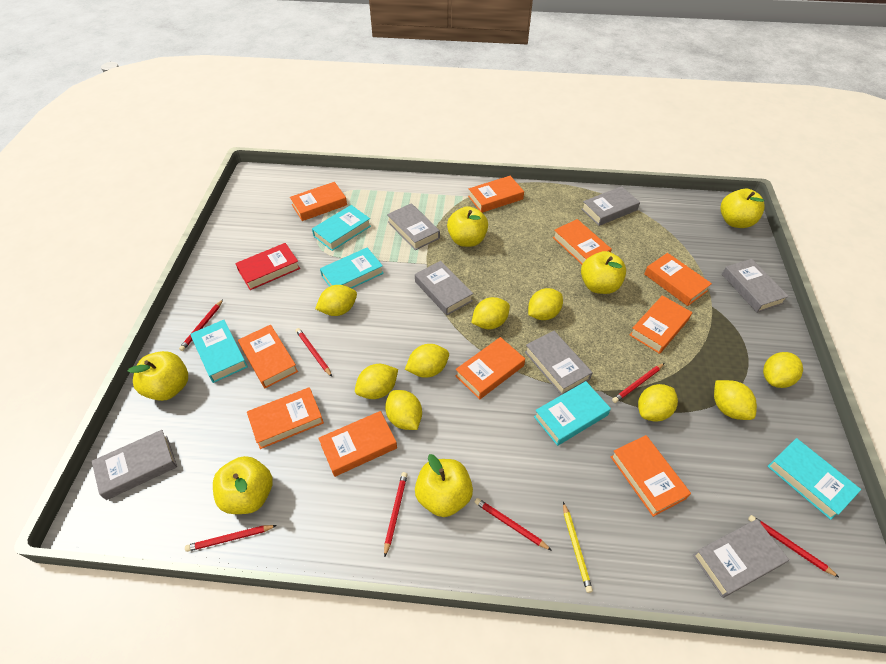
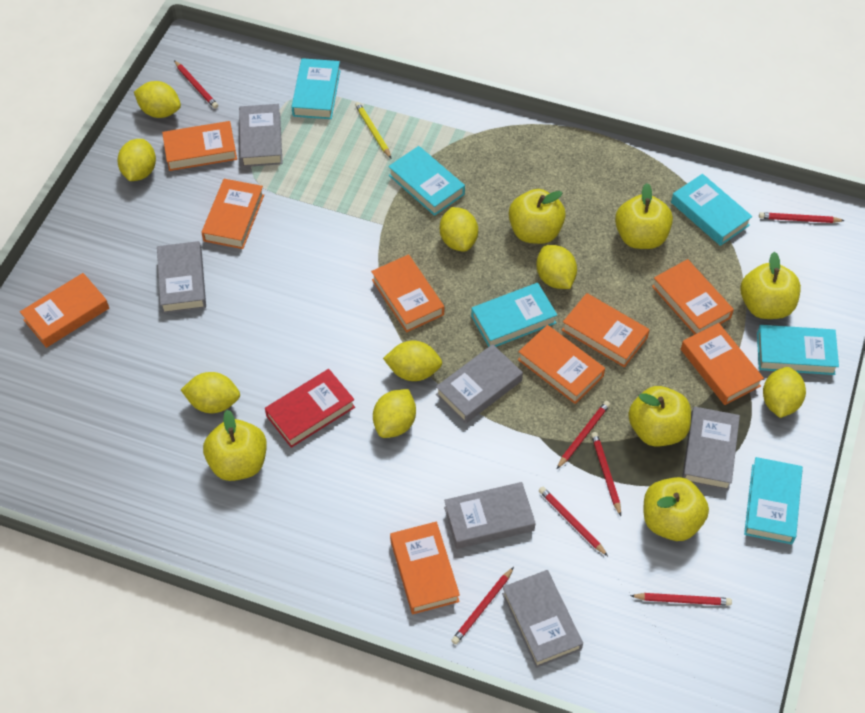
grey book: [92,430,177,500] [387,203,440,250] [415,261,473,315] [525,331,593,395] [582,186,640,226] [693,519,789,598] [722,259,789,313] = 7 -> [157,241,206,314] [239,104,283,167] [436,344,523,424] [444,482,536,549] [502,570,583,668] [682,407,740,491] = 6
orange book: [238,325,298,388] [247,387,324,449] [290,182,347,221] [318,411,397,477] [456,337,525,399] [468,176,524,213] [553,219,612,264] [611,435,691,517] [630,295,692,354] [644,253,712,306] = 10 -> [20,273,109,348] [162,121,237,171] [201,179,264,249] [371,254,444,332] [390,522,460,614] [518,325,605,404] [562,293,650,367] [652,259,734,335] [681,323,764,405] = 9
turquoise book: [190,320,248,383] [312,205,371,251] [320,248,384,288] [534,381,611,446] [767,438,861,520] = 5 -> [291,58,340,119] [388,146,465,216] [471,283,557,347] [671,174,753,246] [744,457,803,544] [757,325,839,375] = 6
yellow lemon: [315,285,357,316] [355,364,398,399] [385,390,422,430] [405,344,449,378] [472,297,510,329] [528,288,563,320] [638,384,678,421] [714,380,757,420] [763,352,803,388] = 9 -> [117,139,156,181] [134,81,181,118] [181,372,240,413] [373,389,416,438] [383,341,442,381] [440,207,478,252] [536,245,577,289] [763,367,806,418] = 8

